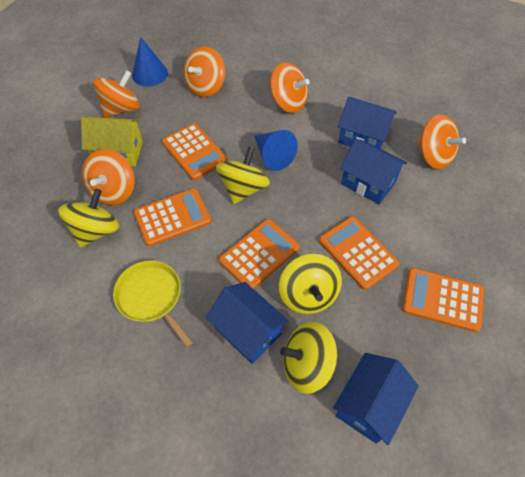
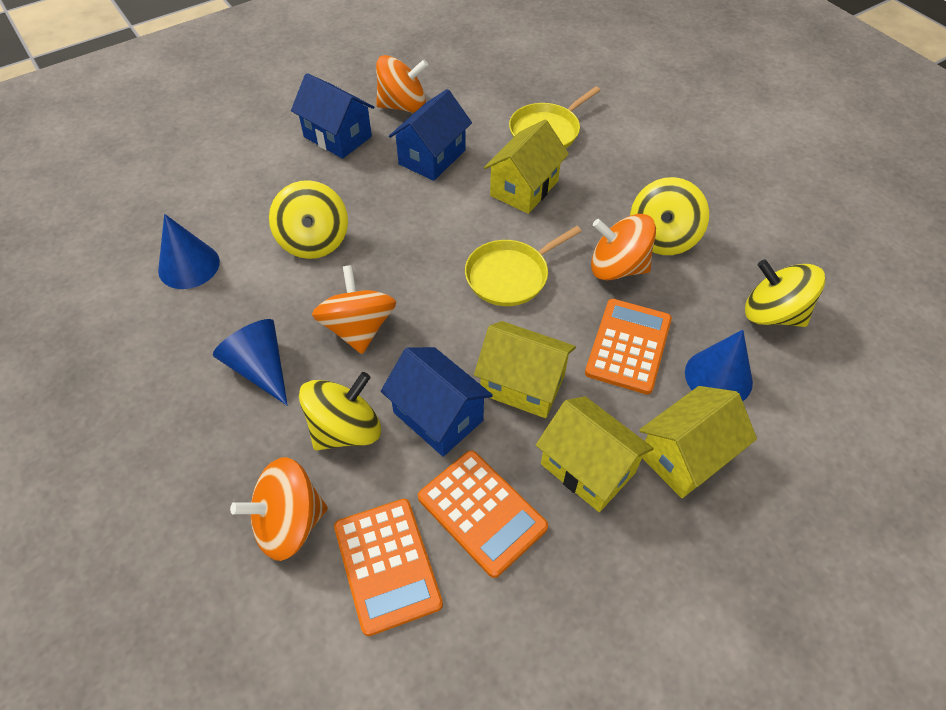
blue cone: [132,37,168,87] [254,130,298,171] = 2 -> [158,214,220,289] [213,319,287,405] [685,330,753,401] = 3
blue house: [206,282,289,364] [333,353,418,445] [338,97,397,149] [340,139,407,204] = 4 -> [291,73,374,159] [381,347,493,457] [389,89,472,181] = 3
orange calculator: [134,188,211,247] [162,123,228,180] [219,219,300,289] [319,216,399,290] [402,268,484,332] = 5 -> [334,499,443,636] [418,450,548,578] [585,299,672,395] = 3
orange spinning top: [82,149,135,205] [93,70,140,118] [183,47,225,97] [270,62,310,113] [416,114,466,169] = 5 -> [230,457,328,561] [312,265,396,354] [376,55,428,113] [591,214,656,281] = 4
yellow house: [81,117,143,166] = 1 -> [474,321,576,418] [484,120,569,214] [536,396,654,512] [639,386,757,498] = 4
yellow pan: [113,260,193,347] = 1 -> [465,226,582,306] [509,86,600,148] = 2

